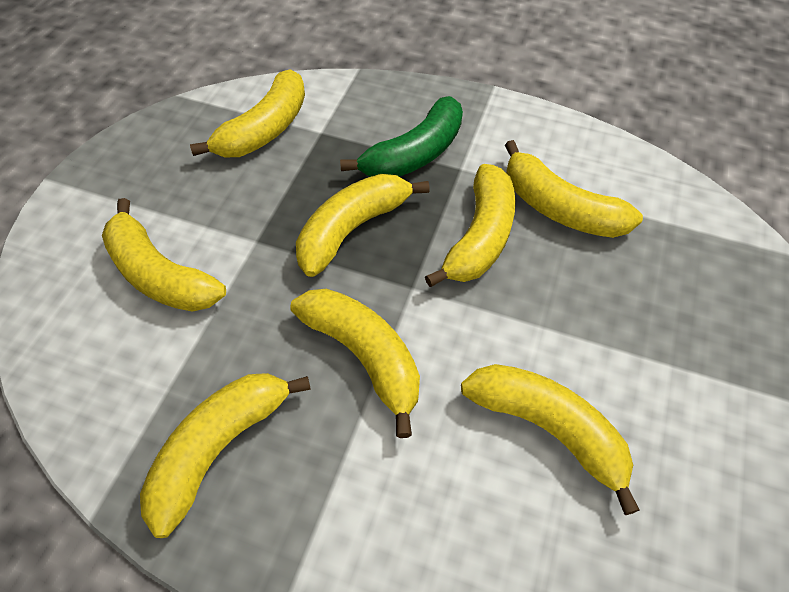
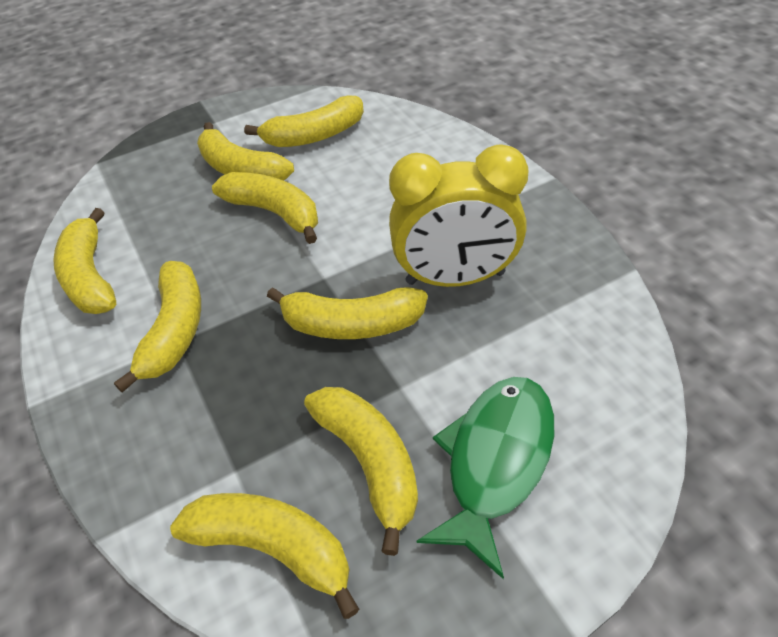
green banana: [340,96,463,177] = 1 -> none = 0
green fish: none = 0 -> [417,377,554,579] = 1
yellow clock: none = 0 -> [389,144,528,287] = 1

